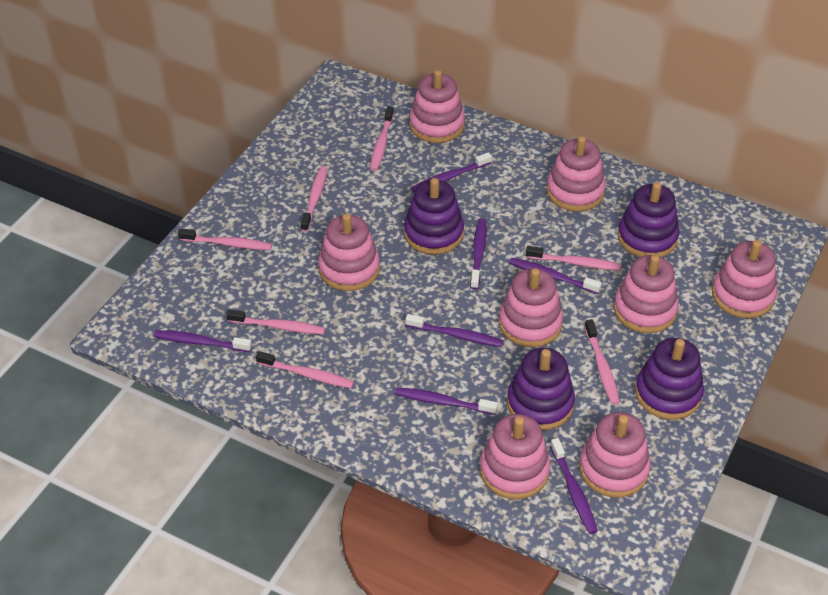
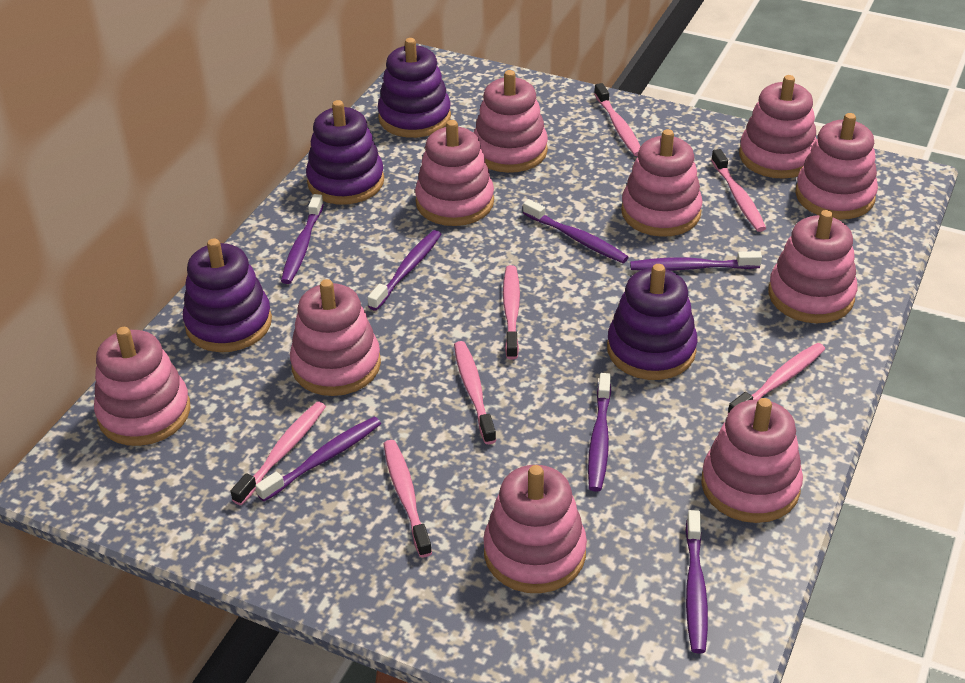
pink stacking toy: [318,213,380,291] [409,70,465,143] [480,414,550,499] [499,268,563,347] [547,136,606,211] [579,412,651,498] [614,255,679,333] [712,240,777,318] = 8 -> [94,327,190,446] [290,279,381,396] [415,120,494,226] [474,70,548,173] [483,465,587,593] [621,129,702,237] [701,398,803,523] [739,75,817,179] [768,210,857,323] [795,113,878,220] = 10

